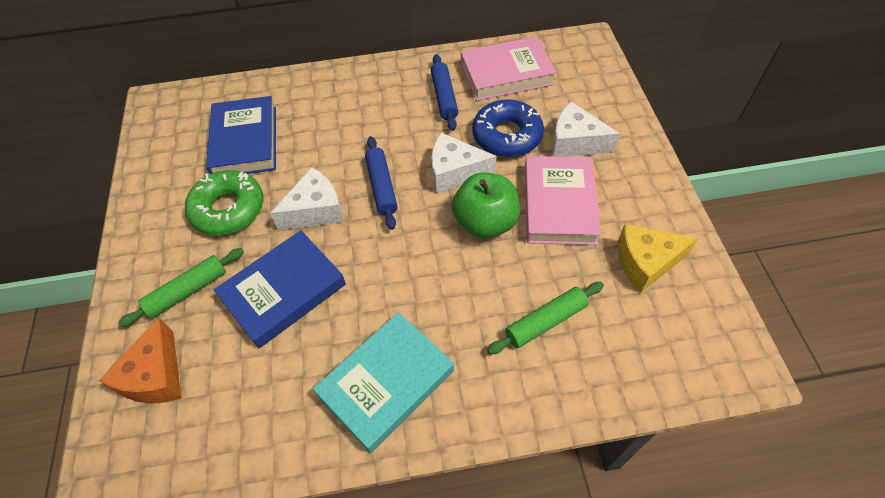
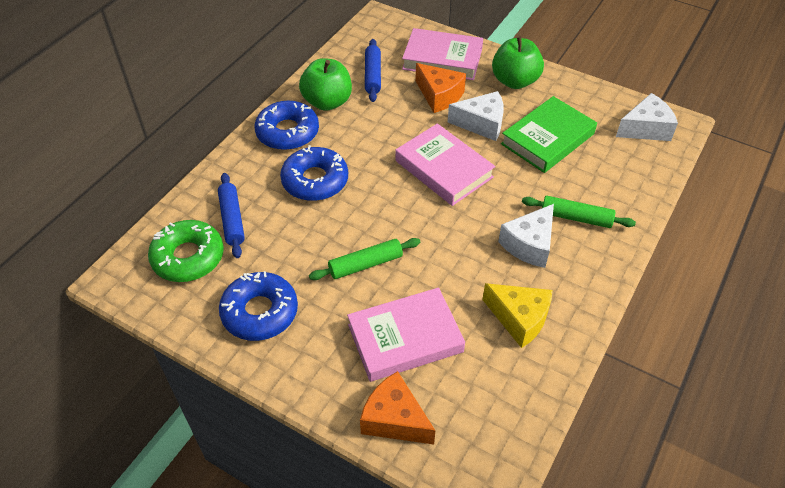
blue book: [206,96,276,174] [214,230,346,348] = 2 -> none = 0
blue donut: [472,100,544,157] = 1 -> [219,271,298,341] [255,101,319,150] [280,145,348,201] = 3
green apple: [452,172,520,239] = 1 -> [299,58,352,111] [492,36,544,89] = 2
green book: none = 0 -> [501,96,597,173] = 1
orange cheese: [98,318,181,403] = 1 -> [360,371,435,444] [415,63,466,113] = 2
pink book: [461,36,557,101] [525,156,601,245] = 2 -> [347,288,465,382] [395,123,495,206] [402,28,483,80] = 3
turquoise book: [313,312,454,453] = 1 -> none = 0

